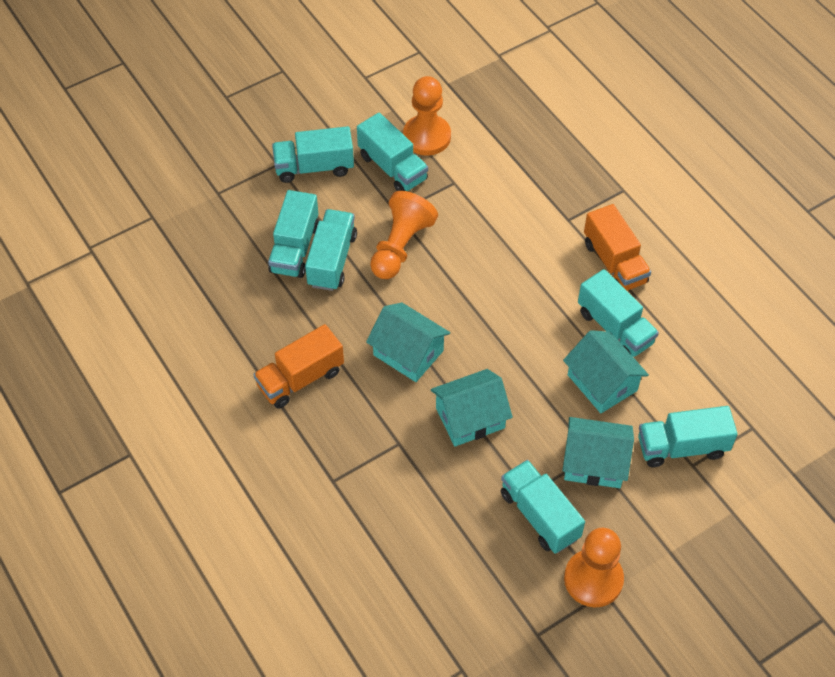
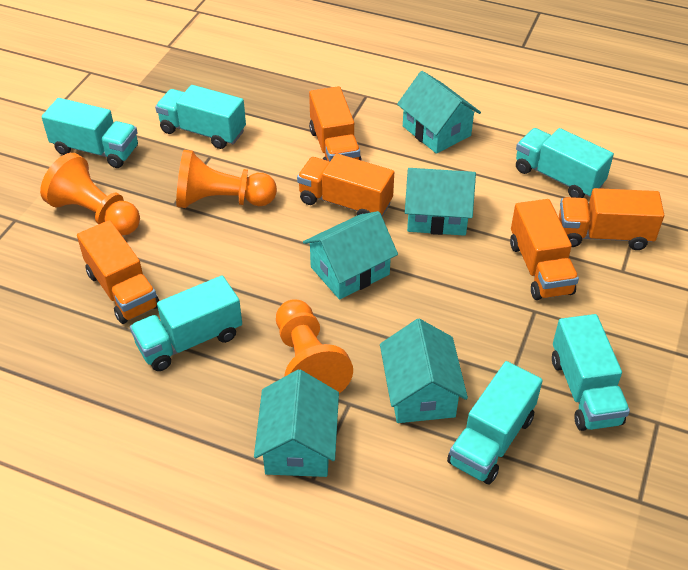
orange truck: [253,324,344,409] [584,204,651,291] = 2 -> [77,220,159,324] [297,154,394,217] [309,86,362,161] [510,199,579,300] [559,188,664,250] = 5
turquoise house: [366,303,450,382] [431,369,513,447] [562,417,634,488] [563,330,649,413] = 4 -> [254,369,339,477] [303,211,398,300] [380,319,468,423] [397,71,481,154] [405,168,476,236] = 5
turquoise truck: [268,190,319,278] [272,126,354,183] [305,209,357,291] [357,113,428,191] [501,460,585,554] [578,269,659,357] [638,406,738,467] = 7 -> [41,98,138,168] [130,275,242,371] [155,85,246,149] [447,361,543,485] [516,128,614,198] [552,314,630,431] = 6

